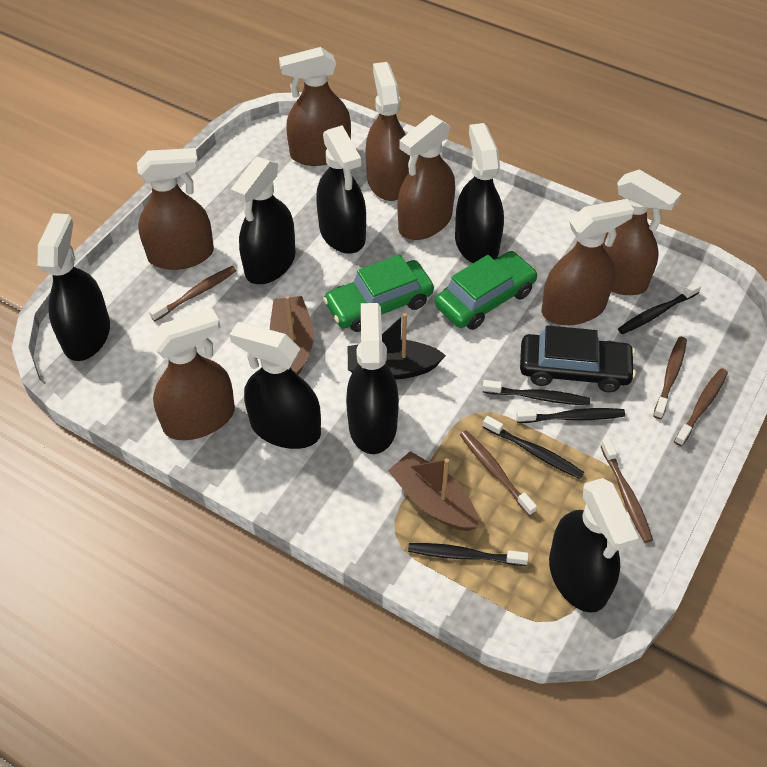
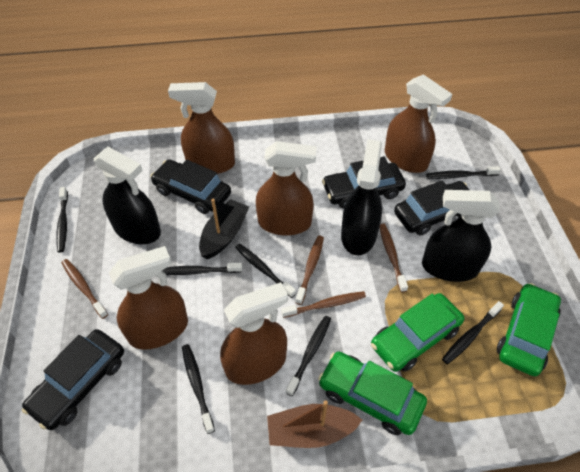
black car: [520,326,636,392] = 1 -> [22,329,124,430] [150,159,231,214] [322,157,406,209] [394,181,470,236] = 4
black spray bottle: [38,213,110,361] [229,322,321,449] [231,157,296,284] [316,125,366,254] [346,303,399,454] [455,123,504,263] [549,478,639,613] = 7 -> [94,147,161,244] [341,139,382,255] [422,190,500,282] = 3
black toothbrush: [408,543,529,566] [482,380,590,405] [483,416,584,479] [516,408,625,423] [618,282,701,334] = 5 -> [56,187,68,252] [162,263,242,275] [182,344,215,434] [235,244,296,298] [286,316,331,396] [426,166,501,179] [442,301,504,364] = 7
brown boat: [270,296,314,375] [388,451,478,531] = 2 -> [267,400,362,448] = 1
brown spray bottle: [137,148,214,270] [150,308,235,440] [279,47,351,166] [366,62,410,201] [398,115,455,240] [542,199,634,325] [602,169,681,295] = 7 -> [109,246,188,350] [168,82,235,174] [220,282,288,385] [256,141,317,236] [385,74,452,173] = 5
brown toothbrush: [149,266,236,321] [460,430,537,516] [601,439,653,543] [653,337,687,419] [674,368,728,446] = 5 -> [61,259,108,319] [281,291,366,318] [295,236,324,305] [380,224,408,293] = 4
green car: [323,254,434,332] [435,251,538,330] = 2 -> [318,351,427,435] [371,293,464,372] [497,283,561,376] = 3

